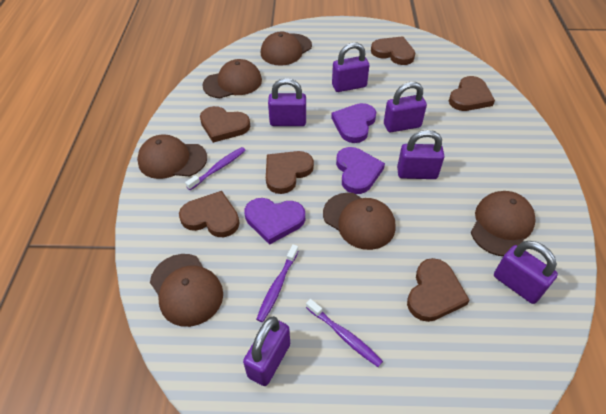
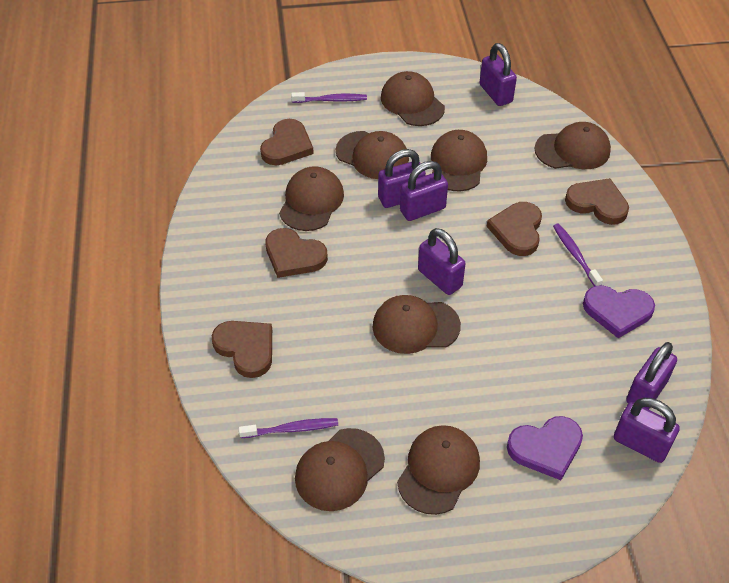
brown cap: [137,134,207,179] [150,254,223,327] [202,59,262,98] [261,32,312,66] [323,193,396,250] [471,191,536,256] = 6 -> [279,166,344,231] [295,428,385,511] [336,131,409,179] [372,295,461,354] [381,71,445,126] [397,425,480,515] [431,130,487,191] [534,122,611,169] = 8
brown heart: [179,191,239,237] [200,106,250,143] [266,151,314,194] [371,36,415,65] [407,258,470,322] [449,76,495,111] = 6 -> [212,321,272,378] [260,119,314,165] [265,228,328,278] [486,202,542,256] [565,178,629,225] = 5
purple heart: [245,198,305,245] [331,103,376,143] [336,147,385,194] = 3 -> [507,416,583,480] [583,285,655,338] = 2

